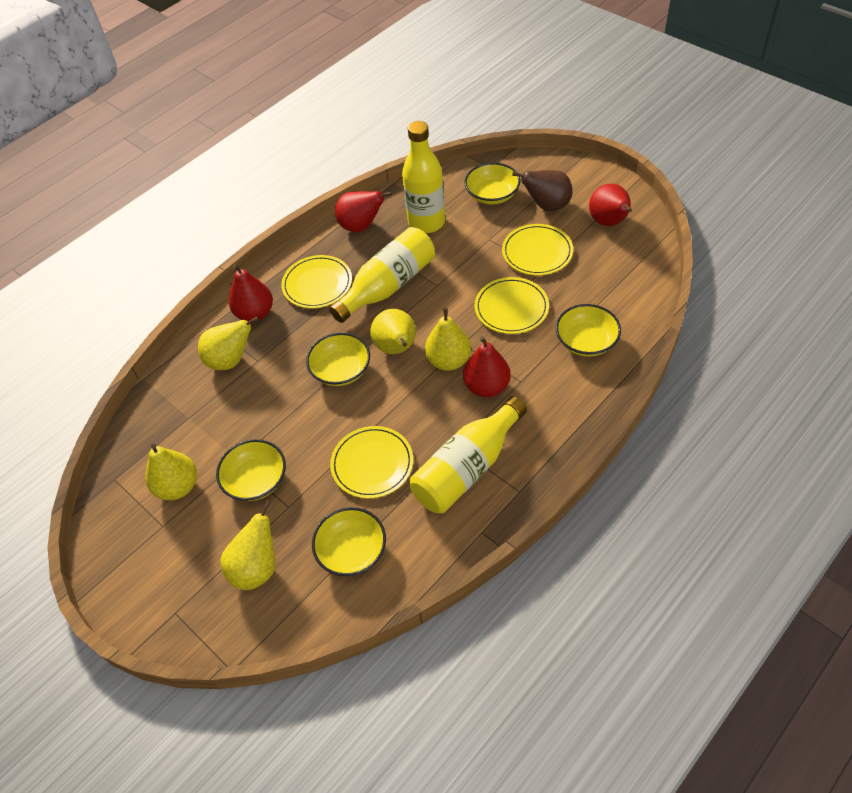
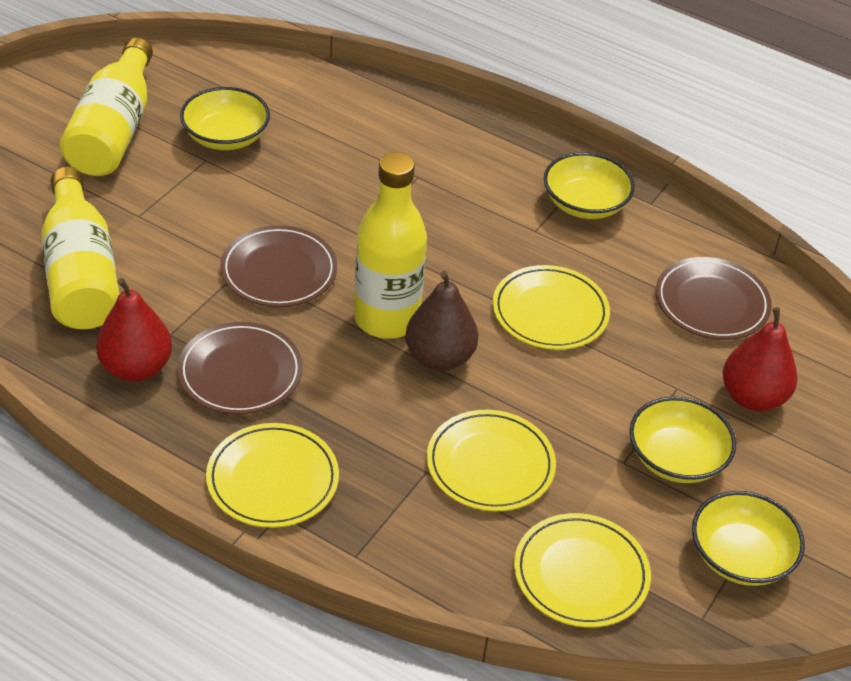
brown plate: none = 0 -> [177,322,303,415] [220,225,337,307] [656,257,772,340] = 3
red pear: [229,264,273,322] [335,191,392,232] [463,336,511,397] [589,184,632,226] = 4 -> [96,278,172,382] [723,307,797,411] = 2
yellow bowl: [216,439,286,501] [306,333,370,386] [312,507,386,576] [464,162,520,205] [555,304,621,357] = 5 -> [180,87,270,150] [544,152,635,219] [629,397,736,483] [692,491,805,586] = 4
yellow pear: [145,444,197,500] [198,317,259,370] [221,500,275,590] [370,309,416,354] [425,307,471,371] = 5 -> none = 0

